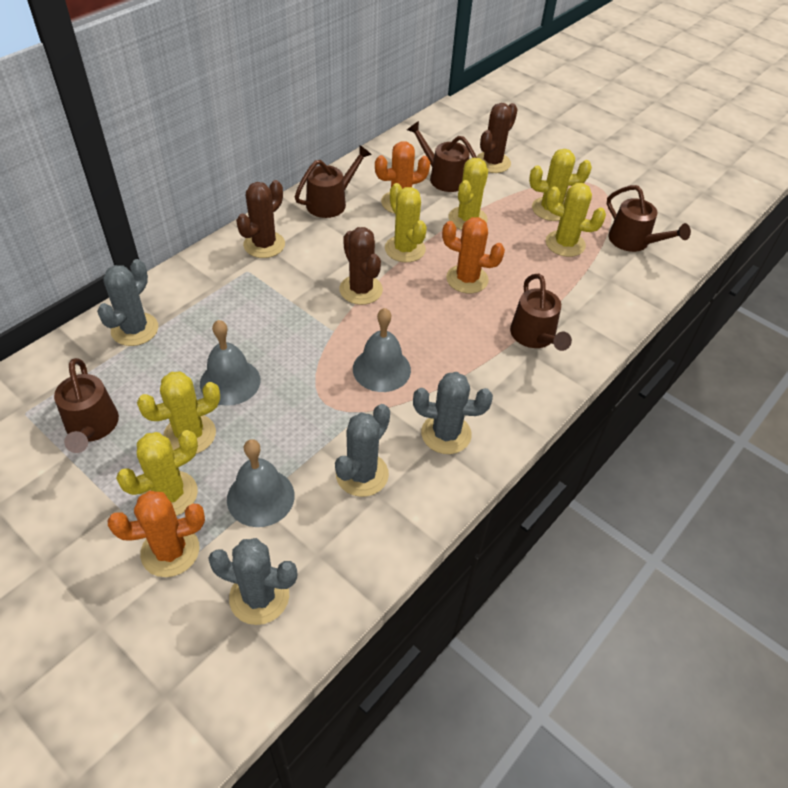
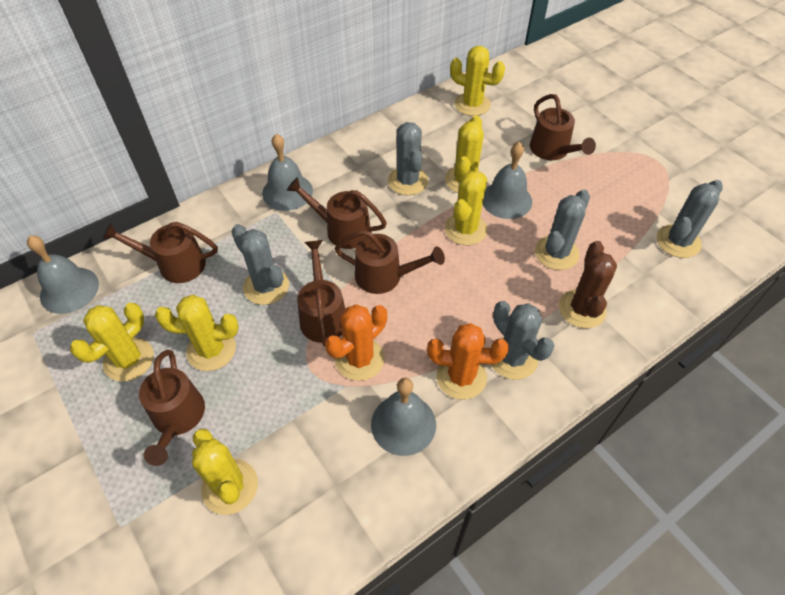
brown cactus: [236,180,285,258] [339,227,383,305] [476,103,518,173] = 3 -> [559,241,617,328] = 1
brown watering can: [54,358,119,453] [295,145,372,218] [407,121,477,192] [510,273,572,351] [607,185,691,252] = 5 -> [102,222,218,283] [139,350,205,466] [286,177,387,249] [297,240,345,346] [334,230,445,294] [530,94,596,160] = 6
grey bell: [200,320,261,406] [227,439,295,527] [353,308,411,392] = 3 -> [27,236,99,314] [262,134,313,211] [371,378,436,456] [483,142,532,219] = 4
grey cactus: [97,259,158,346] [208,538,297,625] [335,404,390,497] [413,372,493,454] = 4 -> [231,224,289,305] [388,122,428,195] [490,301,554,380] [535,189,590,270] [657,180,723,258] = 5
orange cactus: [107,491,205,577] [375,141,430,214] [442,217,505,293] = 3 -> [325,304,387,381] [427,323,509,399] = 2

